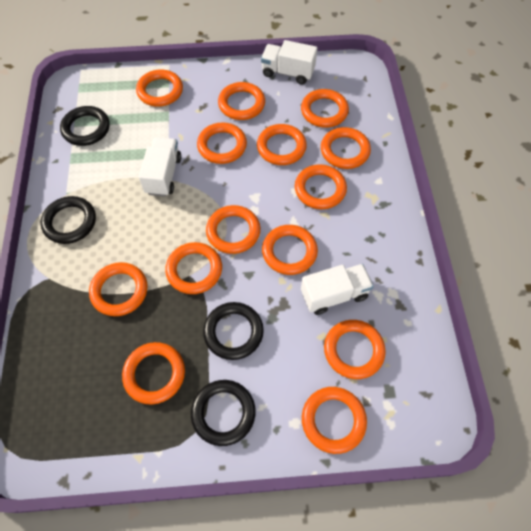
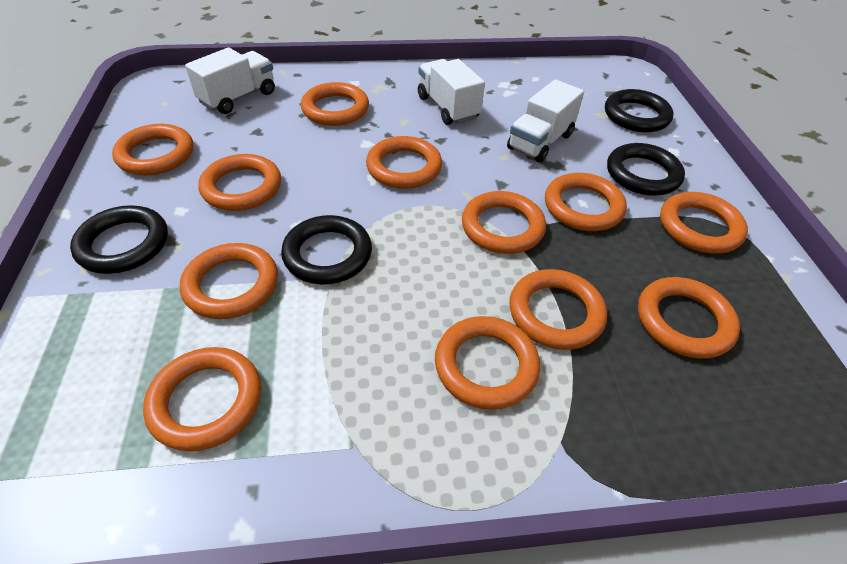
orange ring: [89,262,147,316] [122,342,185,404] [136,69,183,107] [165,242,222,294] [197,122,247,164] [206,205,260,254] [218,82,265,120] [257,124,307,165] [262,225,318,275] [295,164,347,209] [301,89,349,128] [302,387,367,454] [321,127,371,169] [324,320,386,379] = 14 -> [112,124,193,175] [143,347,261,451] [180,243,278,319] [199,154,281,211] [301,82,369,126] [366,136,442,189] [435,316,540,410] [462,191,546,254] [510,269,607,350] [545,173,627,231] [638,277,740,359] [660,192,748,253] = 12

